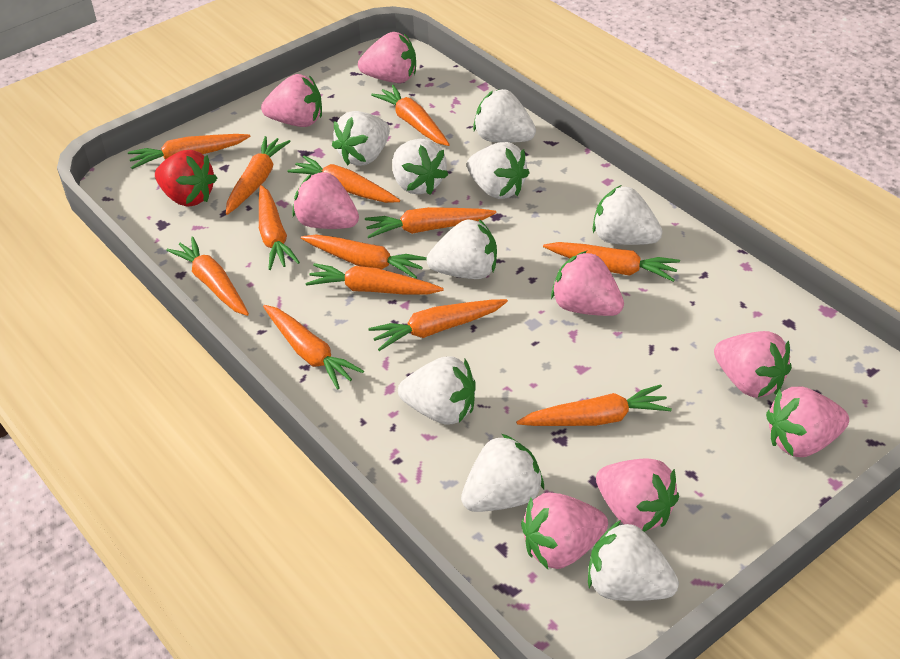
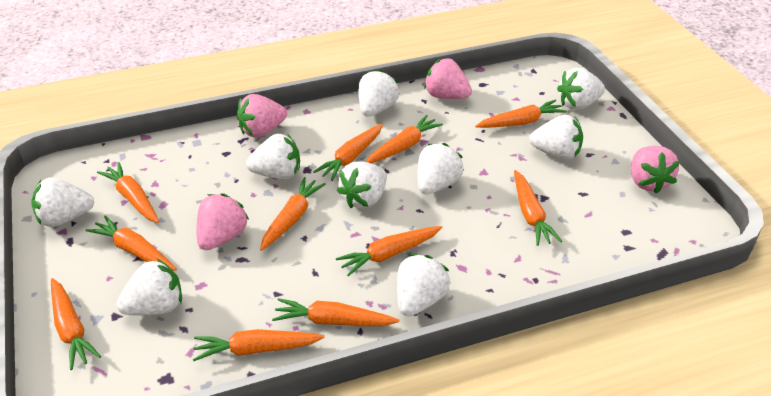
orange carrot: [128,134,250,169] [166,237,249,316] [226,136,291,215] [259,185,300,270] [263,305,364,389] [288,156,400,203] [301,234,427,279] [306,263,444,295] [365,207,496,238] [368,299,508,351] [371,85,450,146] [516,384,672,426] [543,242,680,282] = 13 -> [51,278,101,370] [86,215,177,271] [97,162,159,223] [193,329,325,361] [260,177,326,251] [272,298,399,326] [313,124,383,181] [336,226,442,276] [366,115,443,163] [475,100,567,128] [514,170,562,246] = 11
pink strawberry: [261,74,322,127] [292,171,359,229] [358,32,416,83] [521,493,608,569] [551,251,624,316] [596,458,679,532] [714,331,792,398] [766,387,849,457] = 8 -> [197,193,249,250] [237,94,287,138] [424,58,472,99] [631,146,680,194] = 4
red strawberry: [155,150,217,207] = 1 -> none = 0

